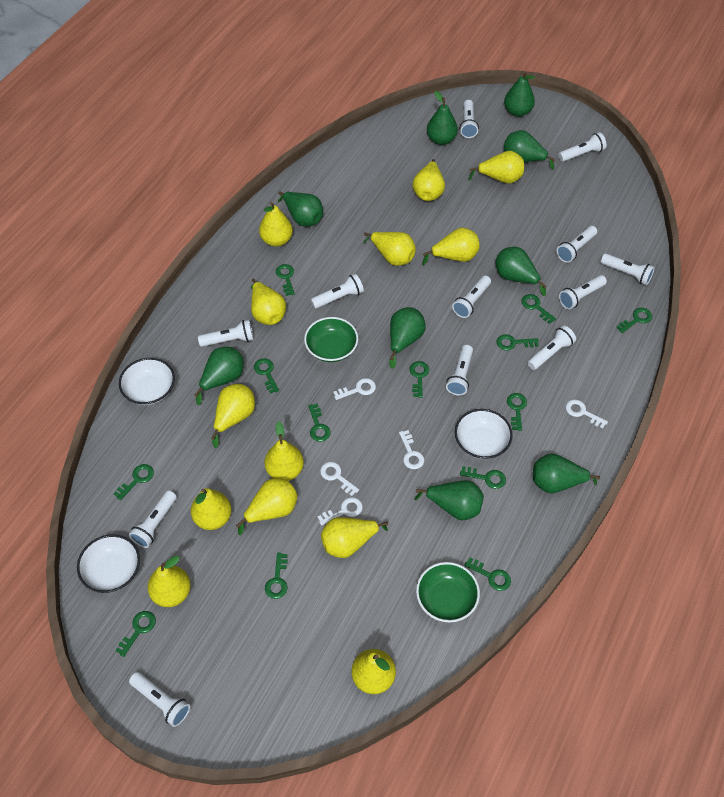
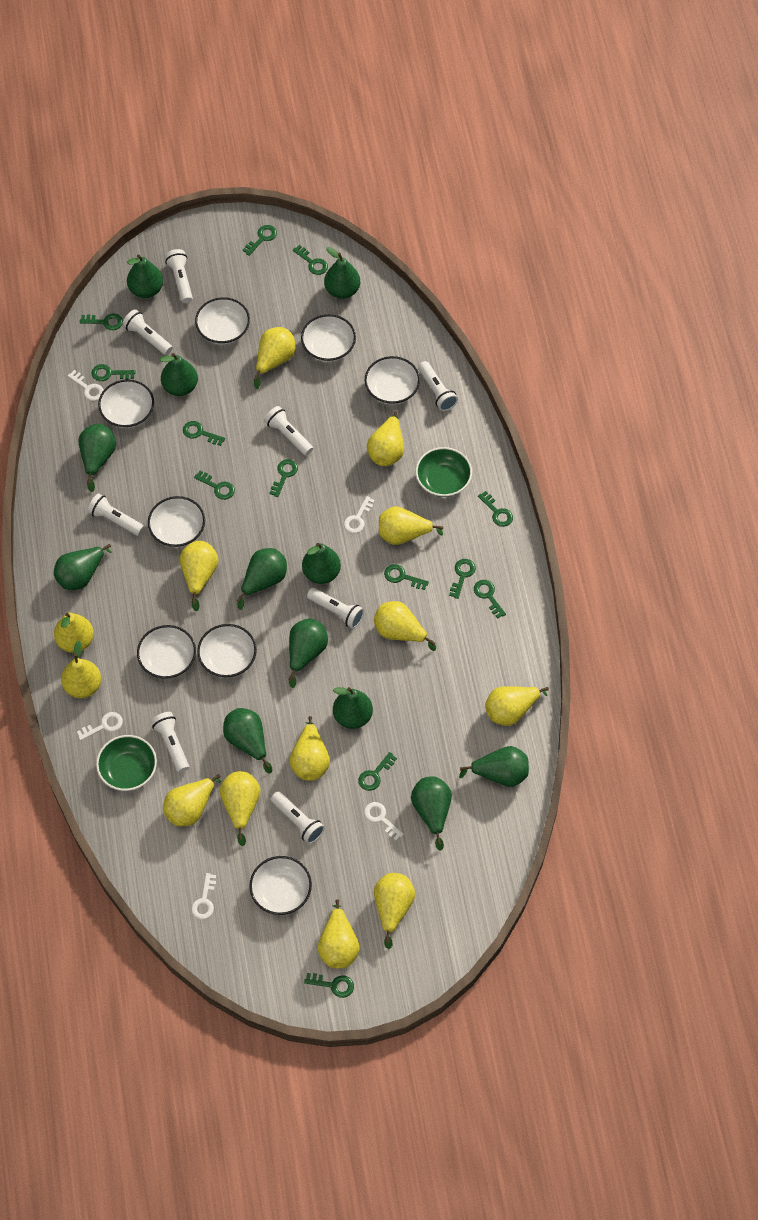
green pear: [194,347,244,405] [278,191,323,226] [389,307,426,369] [415,480,484,520] [427,91,458,145] [495,247,547,296] [504,71,535,117] [504,130,555,170] [533,454,600,493] = 9 -> [54,544,112,590] [79,424,116,492] [127,255,163,298] [160,353,198,396] [223,708,272,774] [237,548,287,610] [289,618,328,688] [302,543,341,584] [324,247,360,299] [333,687,373,729] [411,776,452,851] [459,746,529,787] = 12
white bowl: [77,534,140,593] [119,358,175,405] [455,409,513,459] = 3 -> [98,379,154,428] [137,625,196,679] [148,496,205,547] [195,297,250,344] [197,624,257,677] [249,856,312,915] [301,314,356,362] [365,356,420,404] = 8
white flashlight: [129,491,177,548] [129,672,190,727] [198,320,254,347] [311,274,364,309] [446,345,473,395] [452,276,491,318] [460,100,479,138] [527,325,576,370] [557,226,597,263] [558,132,606,162] [559,275,607,309] [601,254,655,285] = 12 -> [87,493,144,536] [122,309,173,355] [151,712,189,773] [165,249,193,303] [264,406,313,456] [271,791,325,844] [307,588,364,629] [418,361,458,411] = 8

